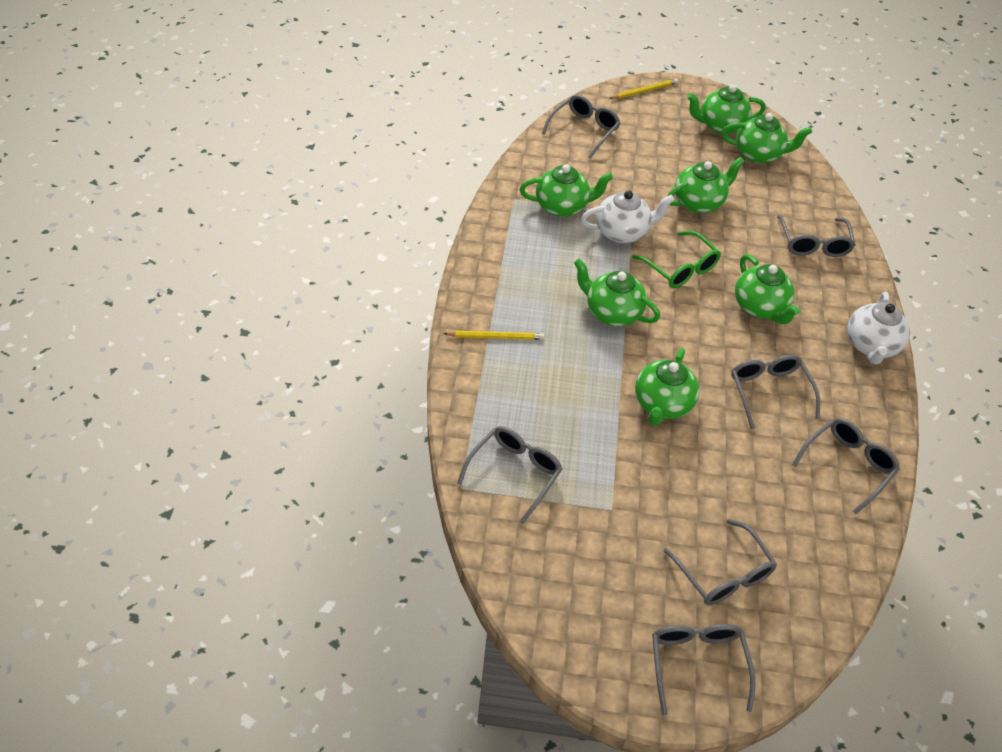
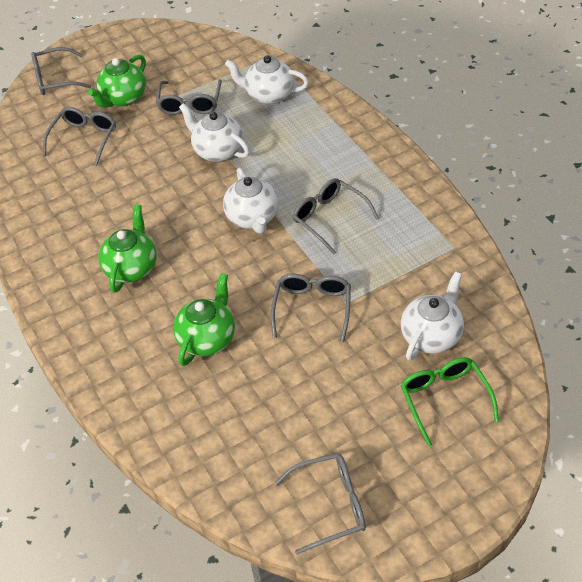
green teapot: [520,164,613,217] [574,259,660,326] [635,348,699,426] [668,157,745,213] [687,85,766,135] [722,113,812,164] [735,254,801,324] = 7 -> [88,55,146,108] [98,204,157,293] [173,273,235,366] = 3
grey glasses: [457,426,562,524] [542,95,620,158] [652,624,755,715] [664,519,777,605] [731,355,820,429] [777,215,856,257] [792,418,900,515] = 7 -> [31,47,91,95] [43,107,116,166] [156,79,222,115] [271,274,351,342] [275,453,366,555] [293,178,379,254] = 6
white teapot: [581,190,675,243] [847,292,910,365] = 2 -> [179,103,250,162] [223,168,279,234] [225,55,309,104] [401,271,464,361] = 4
yellow pencil: [443,331,544,340] [609,79,678,99] = 2 -> none = 0

